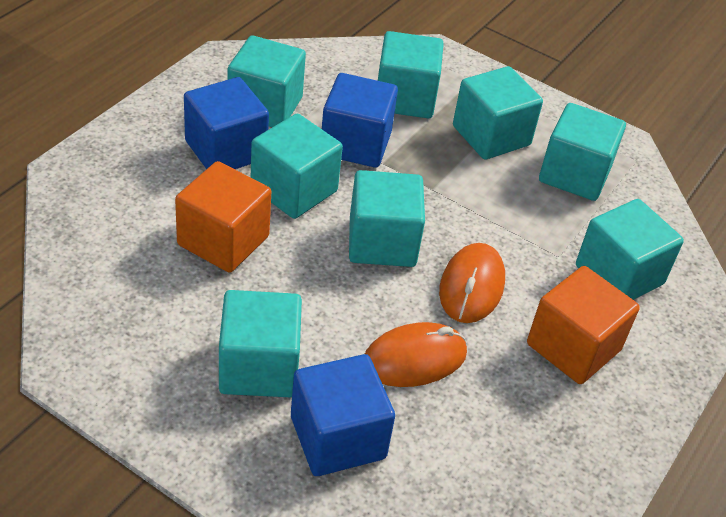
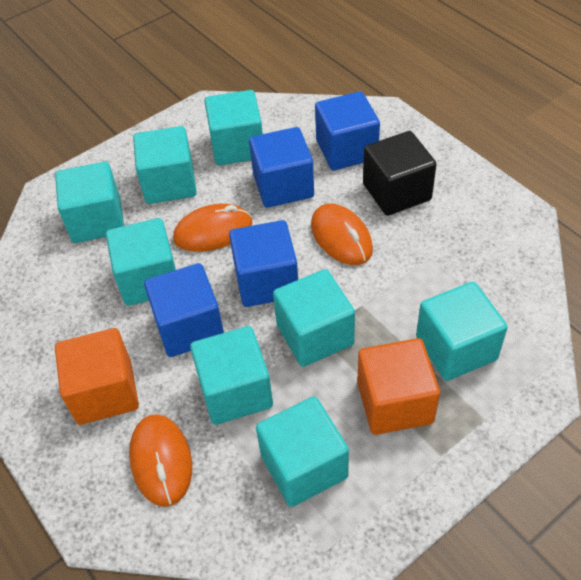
black cube: none = 0 -> [363,131,437,216] = 1
blue cube: [184,77,269,169] [291,354,395,476] [322,73,398,168] = 3 -> [144,263,224,357] [229,220,298,307] [249,127,314,208] [315,91,380,170] = 4
orange mouse: [365,322,467,387] [439,243,505,323] = 2 -> [129,414,192,507] [173,204,252,252] [311,204,373,265] = 3

